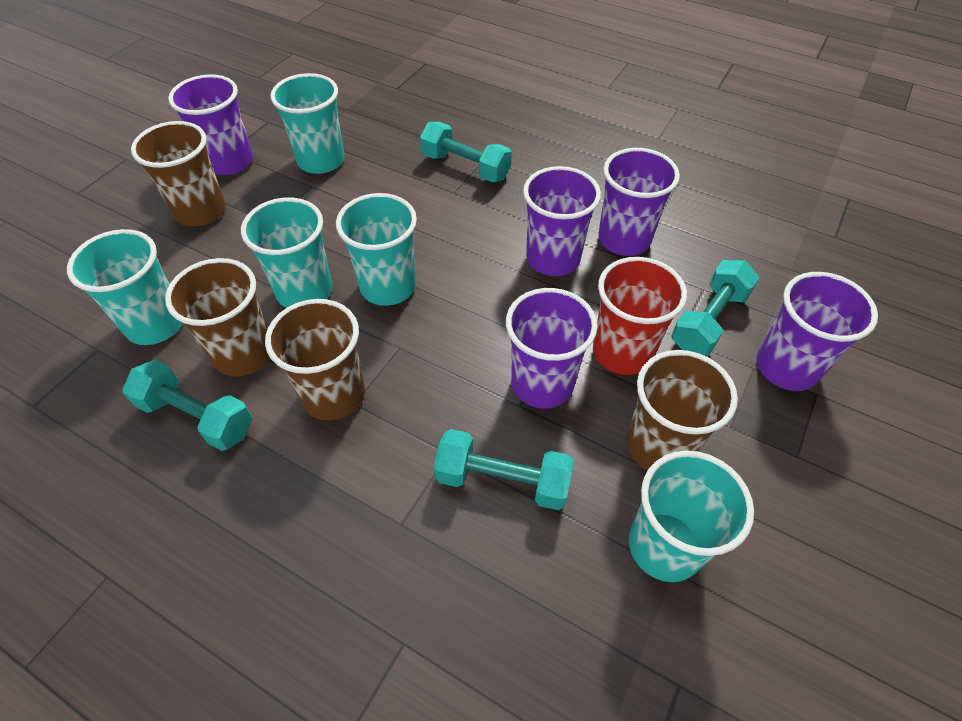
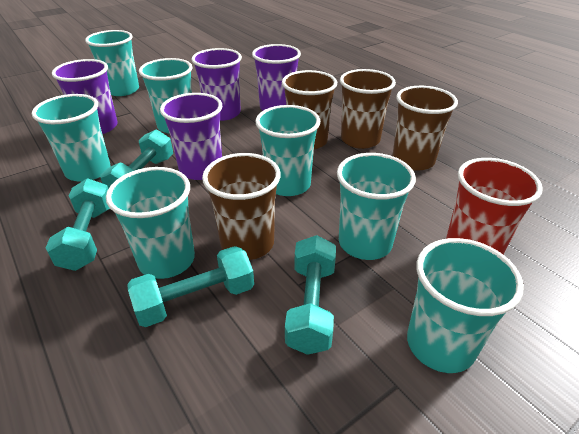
purple cup: [168,74,253,175] [506,288,598,409] [523,166,601,276] [598,148,680,256] [757,272,878,391] = 5 -> [52,59,118,134] [160,93,222,180] [192,48,242,121] [252,44,301,111] = 4
turquoise cup: [67,229,183,345] [241,197,332,308] [270,73,345,174] [336,193,417,306] [629,450,754,582] = 5 -> [32,94,110,182] [85,30,139,96] [106,167,195,279] [139,58,193,134] [255,105,320,196] [337,153,416,260] [407,238,524,373] = 7

